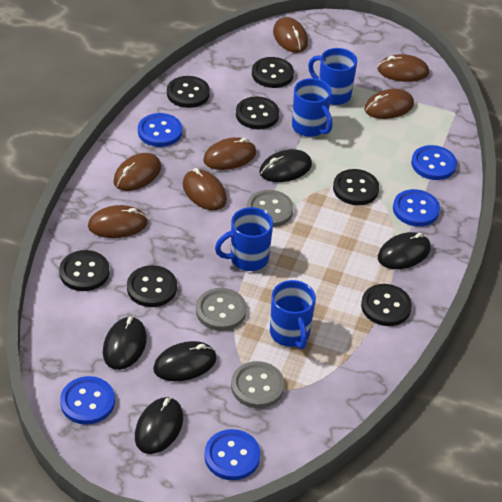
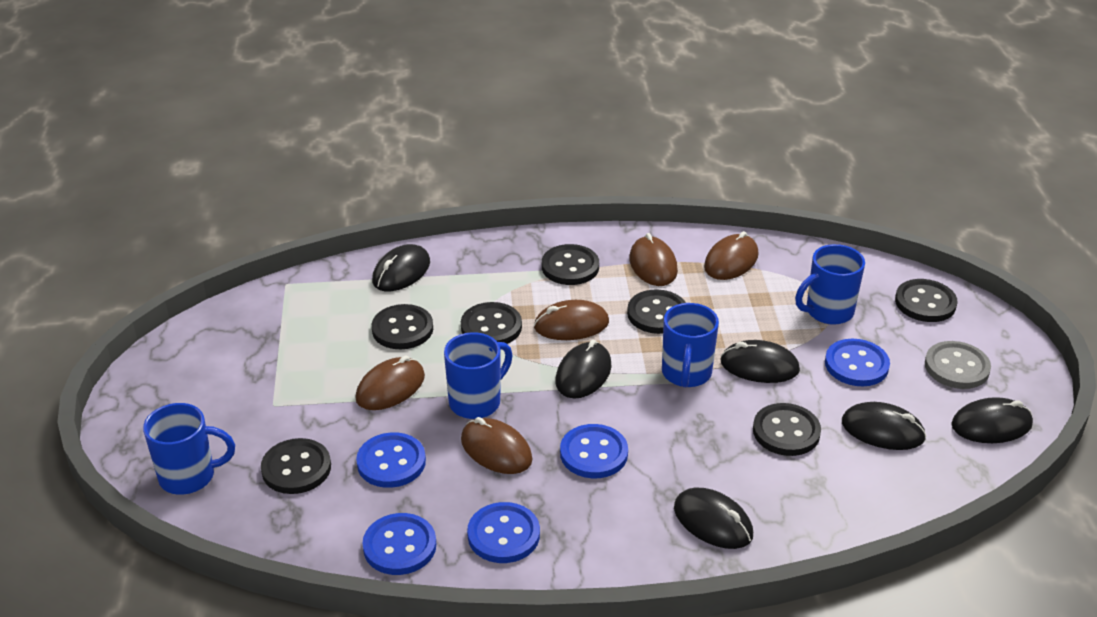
black mouse: [103,316,147,370] [135,397,183,454] [153,341,217,381] [259,149,312,182] [378,232,431,269] = 5 -> [372,244,430,291] [555,339,612,399] [674,487,753,549] [720,340,800,383] [842,402,927,450] [951,397,1033,443] = 6
brown mouse: [88,205,148,238] [113,153,161,191] [183,168,227,211] [203,137,256,170] [273,17,308,53] [364,89,414,119] [377,54,429,82] = 7 -> [355,355,425,410] [461,417,532,474] [534,300,609,340] [629,233,678,286] [704,231,759,280] = 5
grey button: [196,288,247,331] [231,361,285,408] [246,190,294,227] = 3 -> [925,341,991,389] = 1

